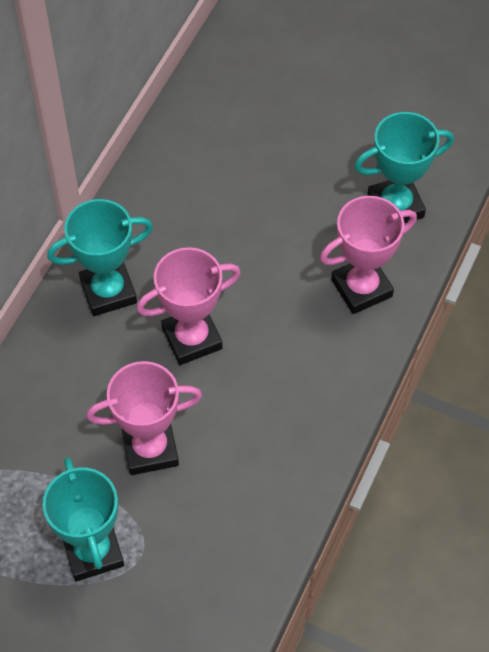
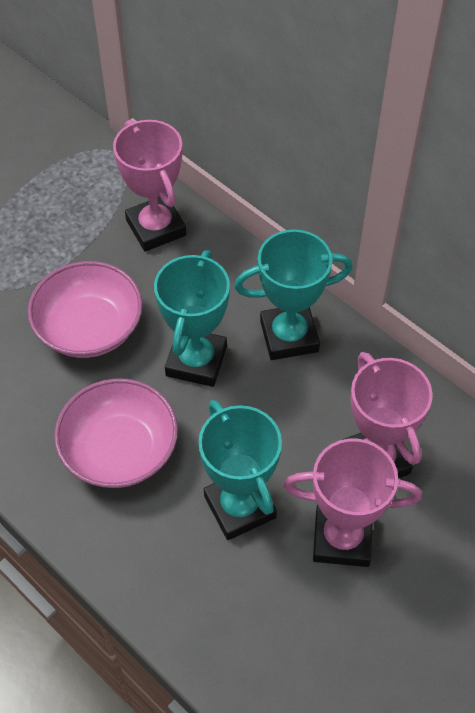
pink bowl: none = 0 -> [28,261,143,358] [54,378,178,488] = 2

